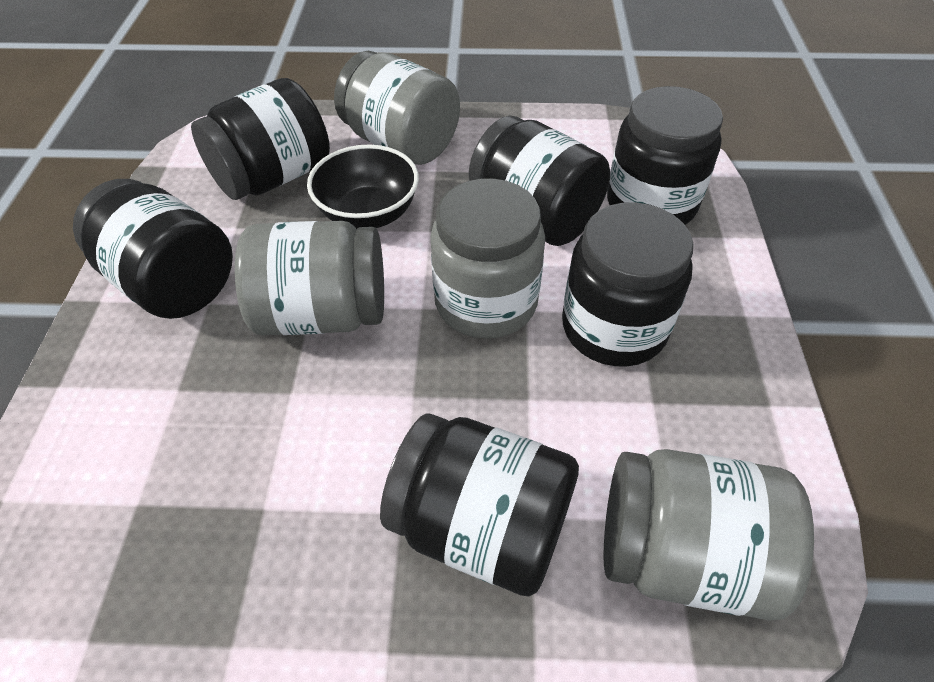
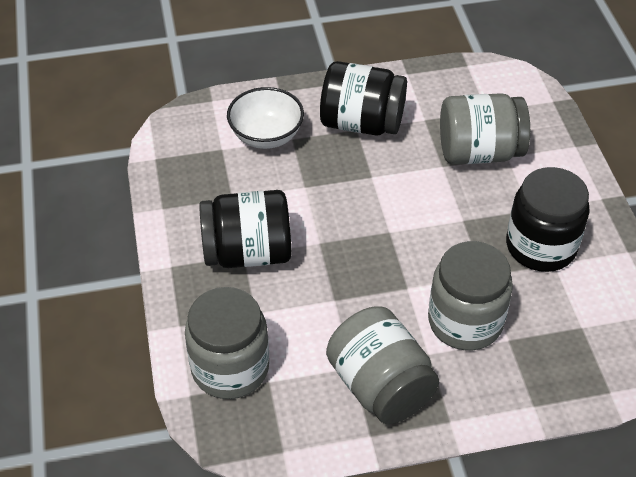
black bowl: [307,145,419,229] = 1 -> none = 0
black jar: [73,179,233,319] [191,78,330,200] [380,413,579,596] [469,116,610,246] [562,202,693,367] [607,86,723,225] = 6 -> [199,190,291,268] [320,61,407,136] [506,167,590,272] = 3
white bowl: none = 0 -> [227,87,304,149] = 1

